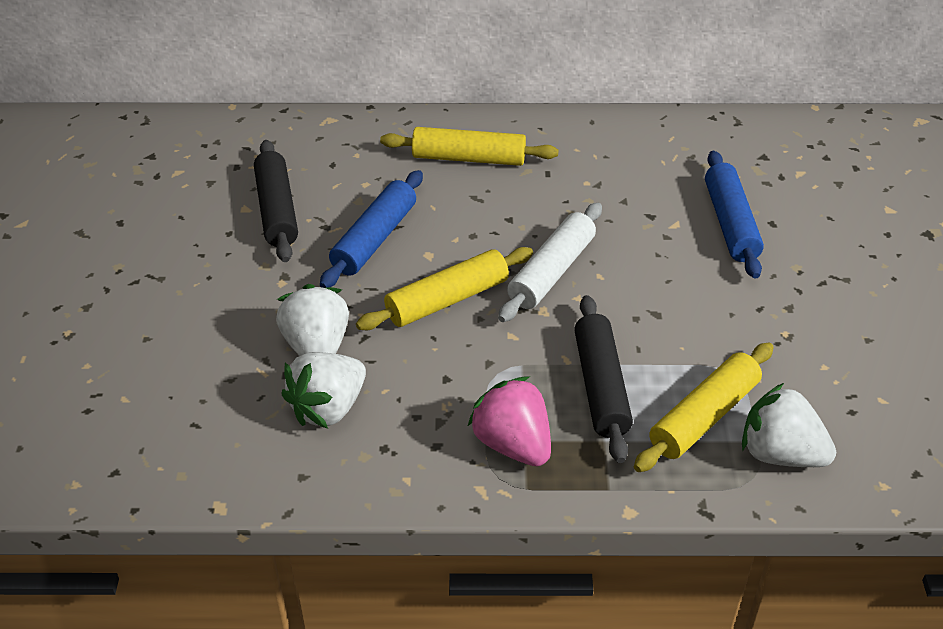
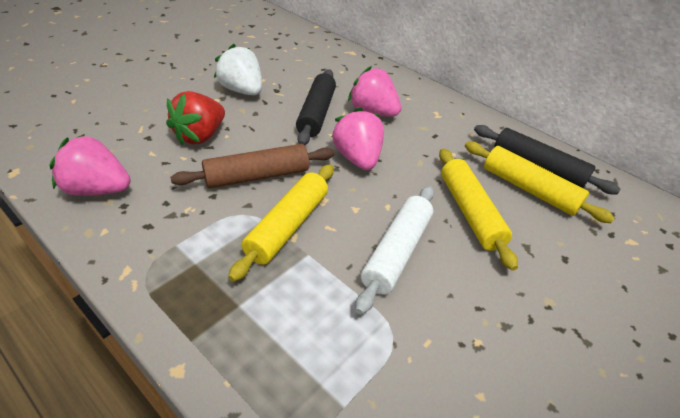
blue rolling pin: [320,170,423,288] [705,151,764,279] = 2 -> none = 0
brown rolling pin: none = 0 -> [170,144,335,189] = 1
pink strawberry: [467,376,551,466] = 1 -> [49,134,131,196] [331,107,384,170] [348,66,401,117] = 3
red strawberry: none = 0 -> [166,91,225,145] = 1
white strawberry: [276,284,349,356] [281,352,366,429] [742,383,836,467] = 3 -> [214,44,262,95] = 1

